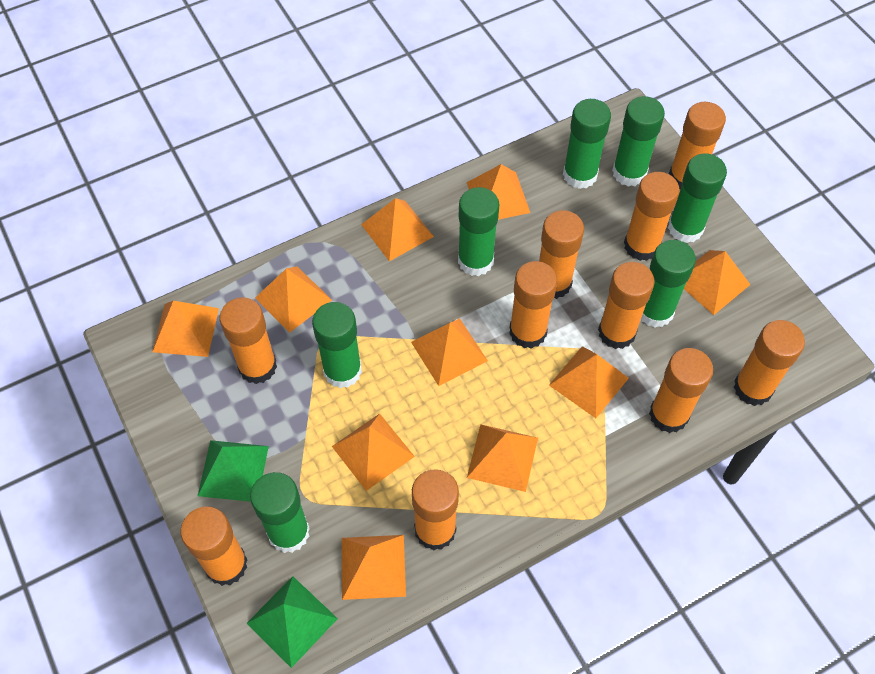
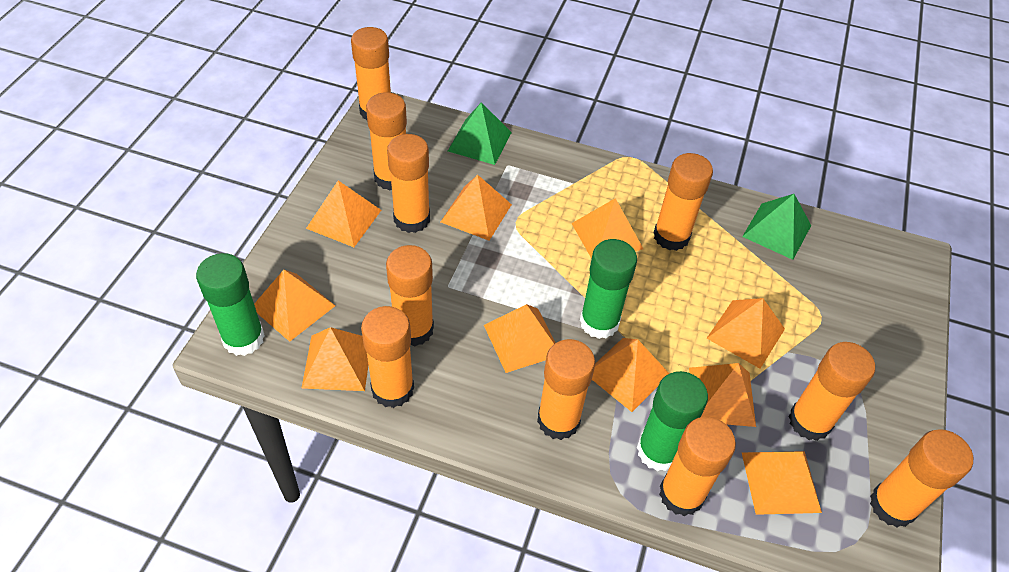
green glue stick: [250,472,310,553] [312,302,362,388] [458,187,500,276] [563,99,611,189] [612,96,665,187] [641,240,696,328] [668,153,727,243] = 7 -> [196,253,265,356] [580,239,637,339] [637,371,708,471] = 3

